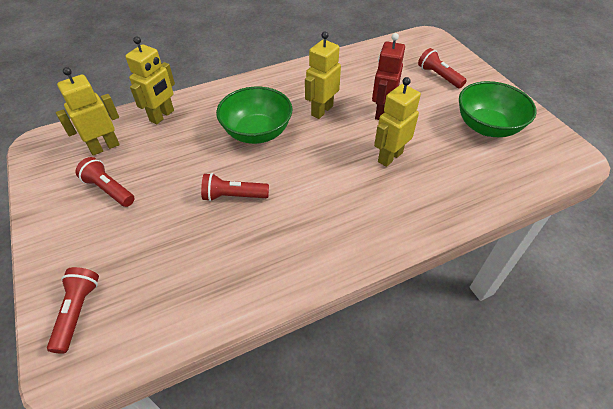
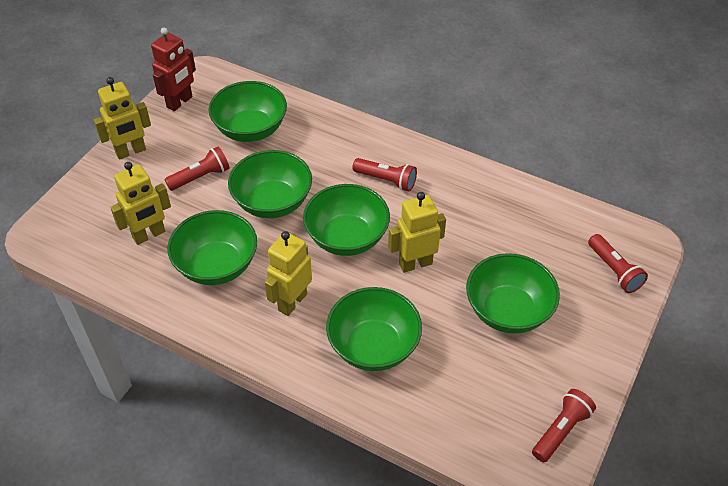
green bowl: [216,87,292,144] [459,81,537,137] = 2 -> [168,210,257,285] [208,81,287,142] [228,150,312,218] [303,184,390,256] [326,287,422,371] [466,253,560,333] = 6

